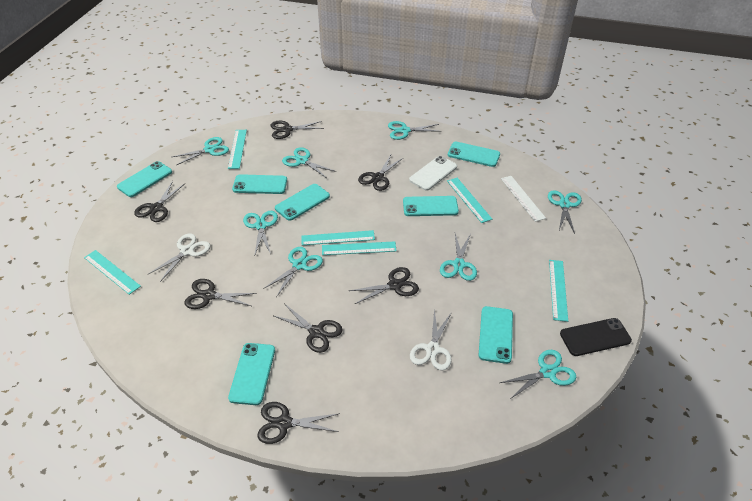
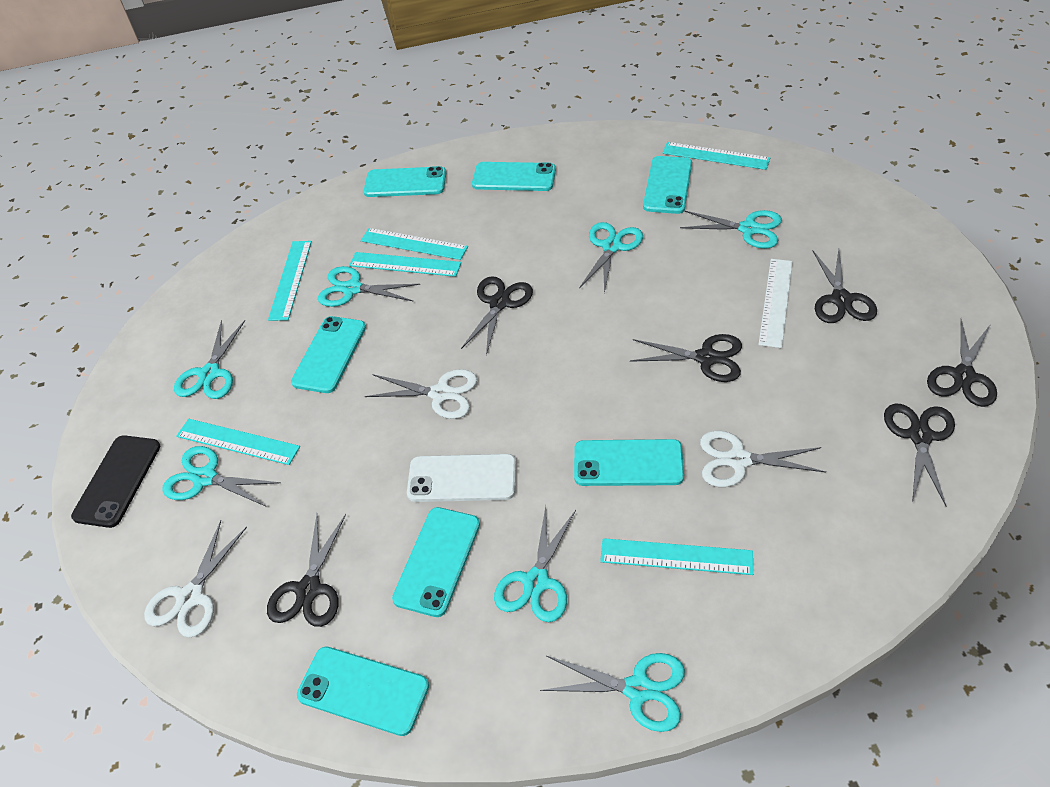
black scissors: [134,181,185,222] [184,279,257,309] [257,402,340,444] [271,121,324,139] [274,304,343,353] [349,267,419,304] [358,155,403,191] = 7 -> [267,514,346,627] [461,276,533,355] [630,334,742,382] [813,250,877,323] [884,404,955,506] [927,319,997,407] = 6
turquoise scissors: [172,137,229,165] [243,211,278,254] [263,247,323,297] [282,147,336,178] [388,121,442,140] [440,234,477,281] [500,350,576,399] [548,190,582,234] = 8 -> [162,446,281,506] [174,320,245,399] [318,266,420,307] [494,506,576,622] [540,653,685,732] [579,222,643,293] [680,210,782,249] = 7
white scissors: [149,233,211,282] [410,309,452,370] = 2 -> [144,520,247,638] [365,369,477,419] [700,431,826,487] = 3

